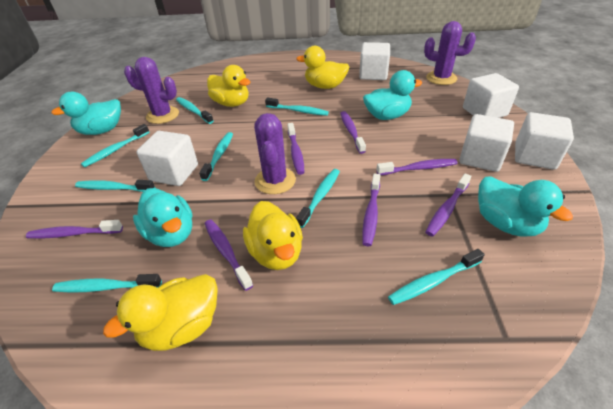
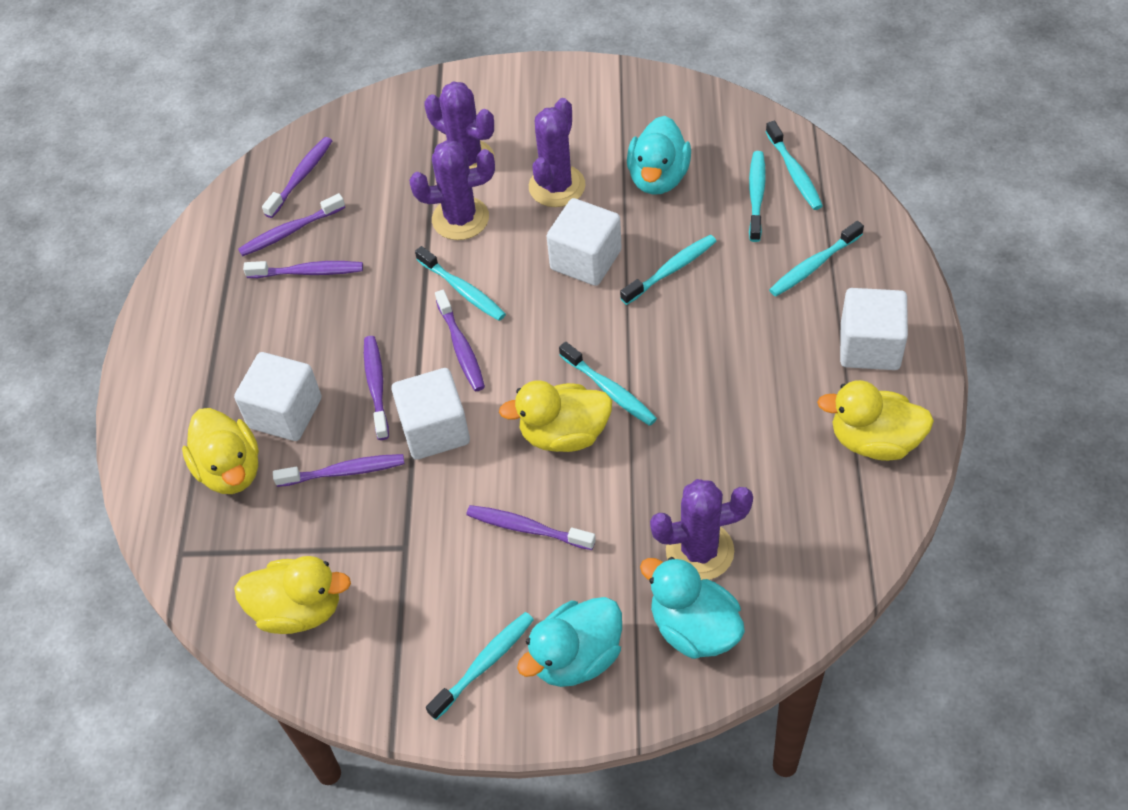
purple cactus: [124,57,179,124] [254,113,296,194] [424,21,476,85] = 3 -> [409,140,495,240] [424,81,495,169] [529,98,586,207] [650,479,753,580] = 4
turquoise duck: [51,92,121,135] [133,188,192,247] [363,70,422,120] [478,176,573,237] = 4 -> [517,597,622,687] [627,116,691,195] [640,557,745,659] = 3
turquoise toothbrush: [52,274,162,293] [75,180,155,192] [81,124,150,167] [176,97,214,124] [199,132,233,181] [265,98,329,116] [296,169,340,228] [388,249,485,305] = 8 -> [415,246,506,321] [426,612,534,720] [559,342,657,426] [620,235,717,305] [749,151,766,242] [766,121,823,210] [769,221,864,296] = 7
white cube: [136,131,198,186] [359,42,390,80] [459,114,514,172] [463,73,519,118] [515,112,574,170] = 5 -> [234,352,322,441] [391,368,470,460] [547,198,622,286] [840,288,908,370] = 4

